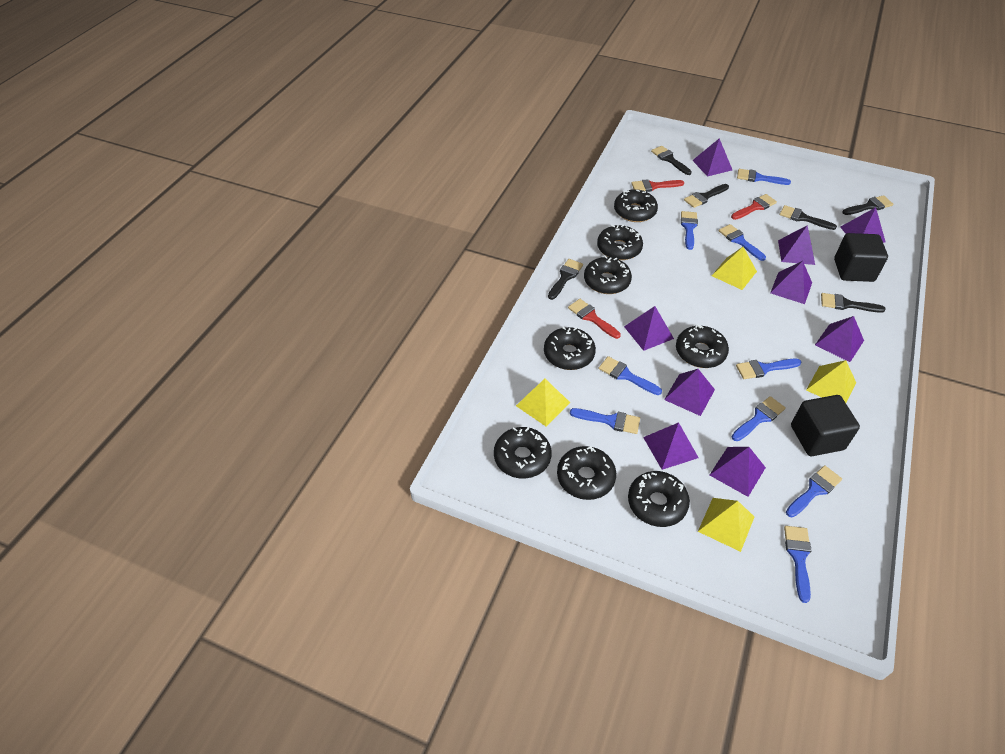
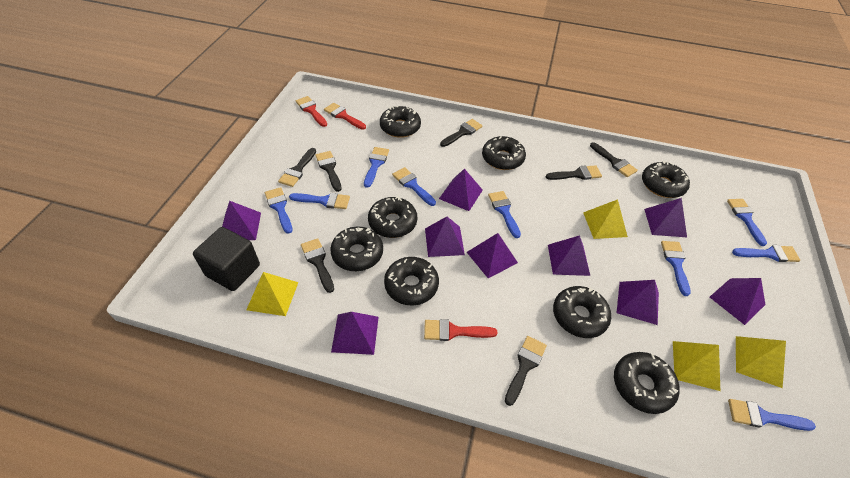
black brush: [548,259,583,300] [651,146,692,175] [684,184,729,208] [780,205,837,230] [821,293,886,313] [842,195,893,215] = 6 -> [278,148,316,187] [301,238,334,293] [315,151,342,192] [440,119,483,147] [505,336,547,406] [546,165,602,180] [590,142,638,177] = 7
black cube: [791,395,860,456] [834,233,888,282] = 2 -> [193,227,260,291] = 1

